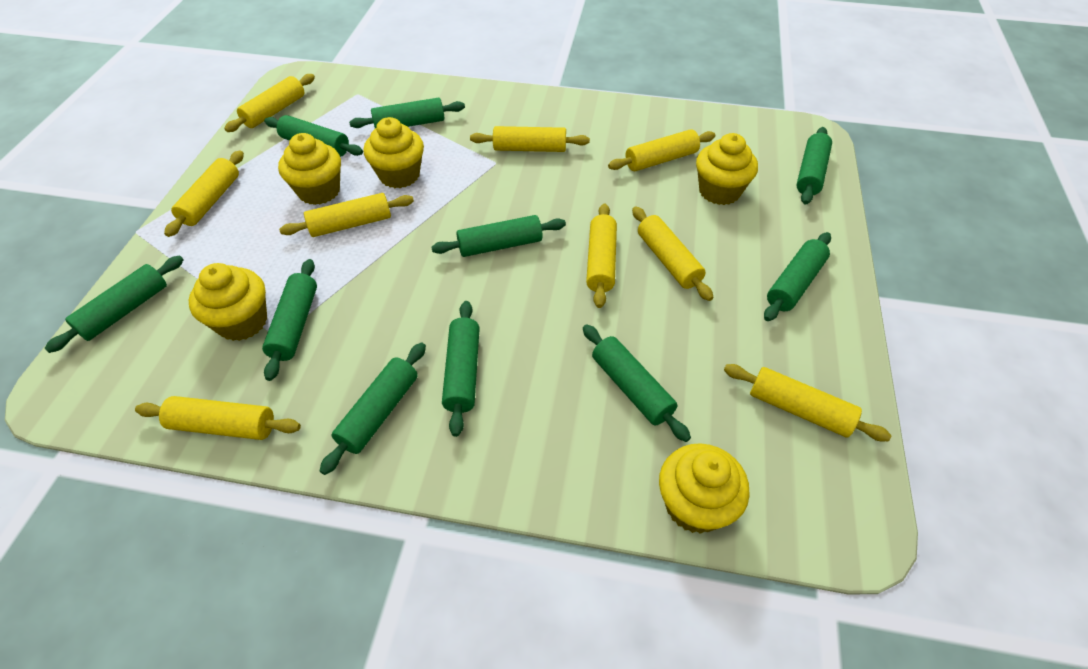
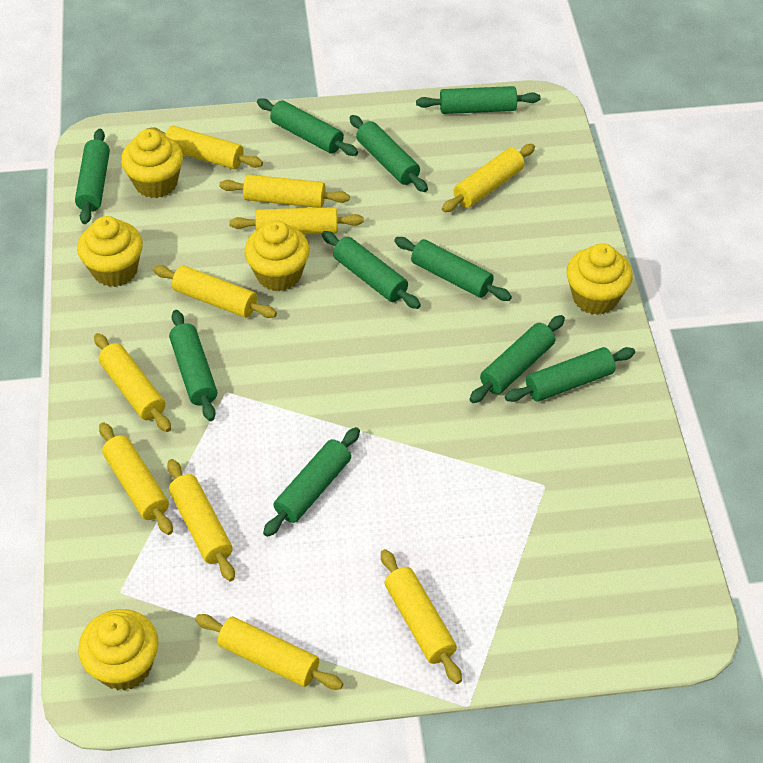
yellow rolling pin: [135,396,301,440] [164,150,244,237] [224,74,315,132] [279,193,414,237] [470,126,590,152] [586,204,617,308] [608,129,715,171] [632,206,714,301] [724,364,892,441] = 9 -> [94,333,171,432] [99,422,173,535] [147,126,263,169] [153,265,277,318] [167,459,235,581] [195,614,343,690] [219,174,350,208] [229,207,364,235] [381,549,462,684] [442,144,535,212] = 10

